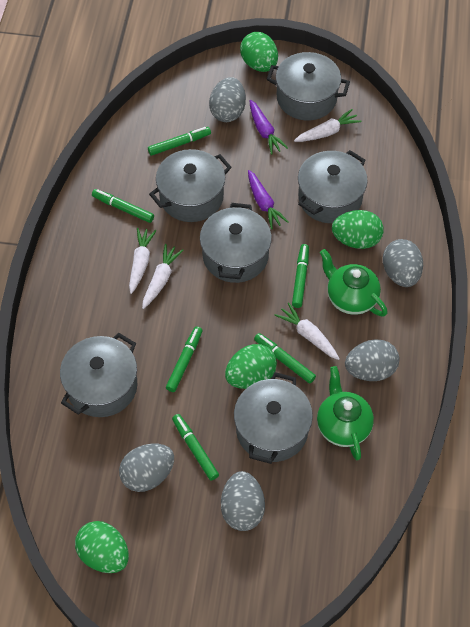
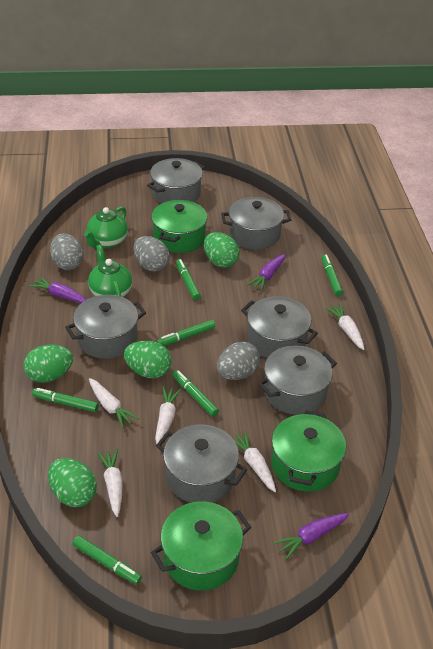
green pot: none = 0 -> [151,199,208,253] [151,501,251,591] [271,410,346,492] = 3
grey egg: [119,444,174,492] [209,77,246,122] [221,471,265,531] [345,339,400,381] [383,239,423,287] = 5 -> [50,233,84,270] [133,236,170,272] [217,342,260,380] = 3
purple carrot: [248,170,289,229] [249,100,288,155] = 2 -> [29,276,86,303] [247,254,285,291] [274,513,349,560] = 3
white carrot: [129,228,156,294] [142,244,184,309] [274,302,340,360] [294,109,361,142] = 4 -> [89,378,139,428] [97,449,123,517] [155,386,182,445] [233,430,276,492] [325,304,365,350] = 5

